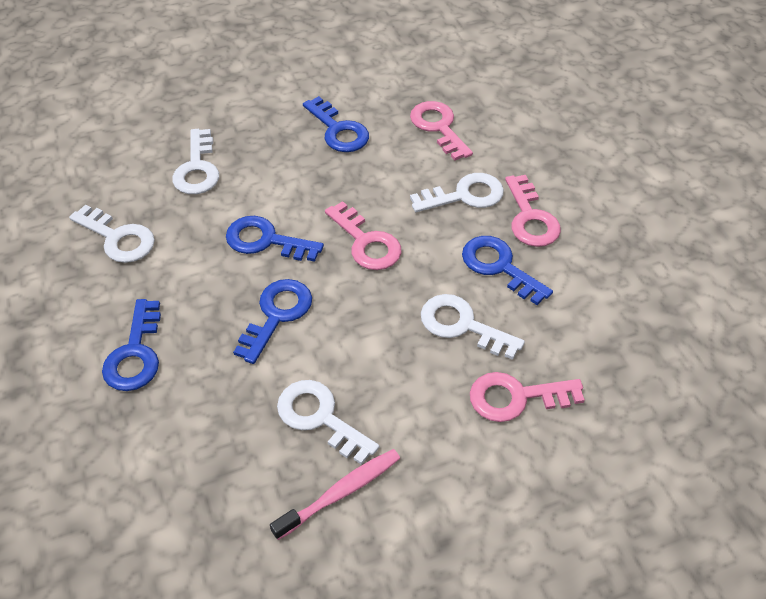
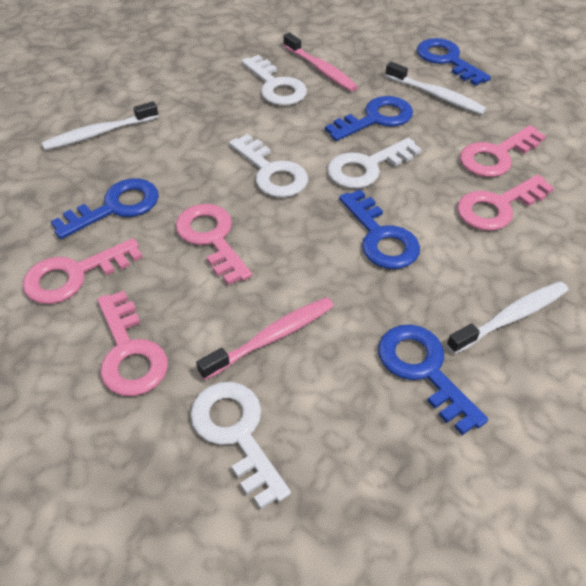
pink key: [325,201,402,270] [410,101,473,160] [470,372,585,422] [505,175,561,247] = 4 -> [22,238,143,304] [97,291,168,396] [175,204,252,285] [457,175,554,231] [460,125,546,177] = 5
pink toothbrush: [270,449,400,540] = 1 -> [196,297,334,380] [283,33,358,92] = 2
white key: [69,204,155,263] [172,129,219,194] [277,380,379,465] [410,173,504,212] [421,294,525,360] = 5 -> [190,382,291,509] [229,134,308,198] [242,55,307,106] [327,138,422,189] = 4
white toothbrush: none = 0 -> [42,101,159,150] [385,62,487,114] [446,281,568,354] = 3

